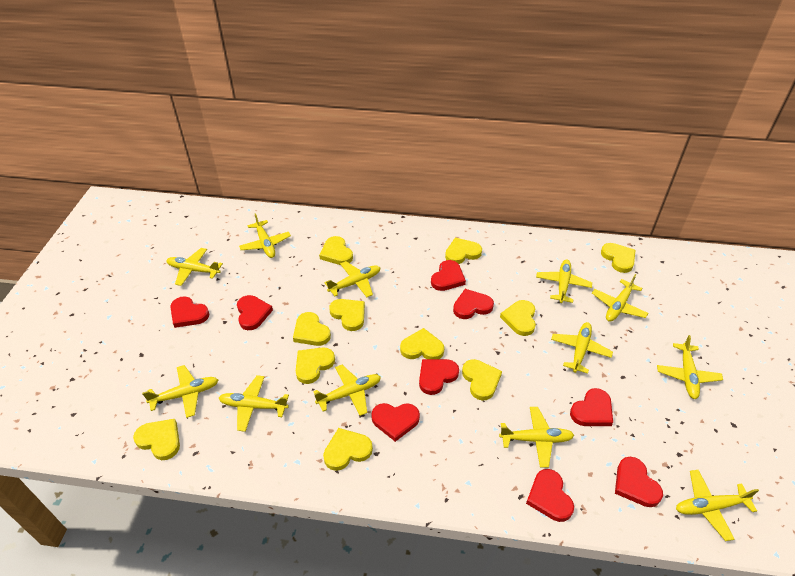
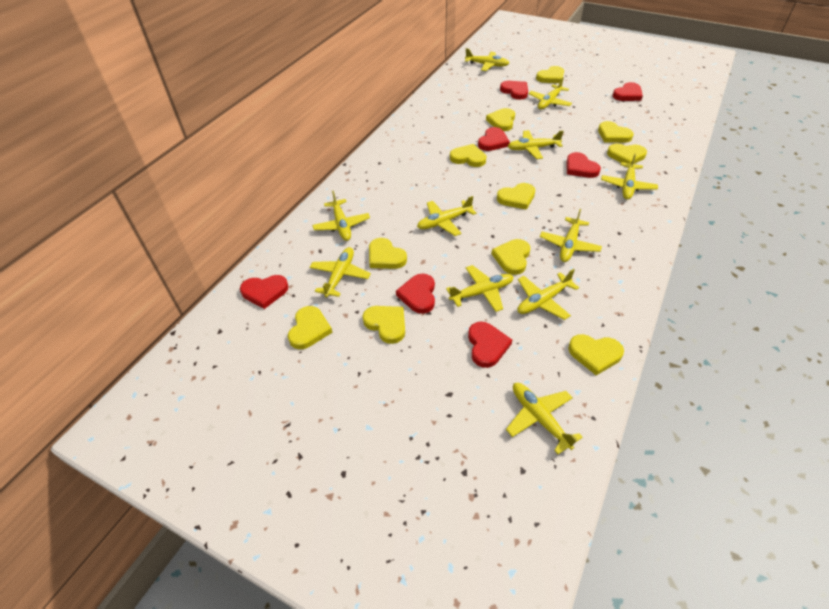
red heart: [170,296,209,328] [237,295,273,330] [371,403,420,442] [419,359,459,395] [431,260,466,291] [453,289,494,319] [526,469,574,522] [570,388,613,426] [615,457,663,507] = 9 -> [240,275,289,309] [396,274,435,314] [468,322,512,368] [478,127,510,151] [500,81,528,100] [566,152,601,178] [613,82,643,101] = 7
yellow plane: [142,365,218,418] [166,248,223,286] [219,375,289,432] [239,213,291,258] [313,365,381,416] [324,261,380,297] [499,407,574,468] [536,260,592,303] [551,322,613,374] [592,274,648,322] [657,335,723,399] [676,470,759,541] = 12 -> [309,247,371,297] [312,191,370,241] [417,196,476,236] [446,265,513,312] [465,48,509,71] [506,383,583,454] [508,130,564,159] [517,269,579,320] [528,77,572,109] [540,209,602,262] [601,153,658,200] = 11

